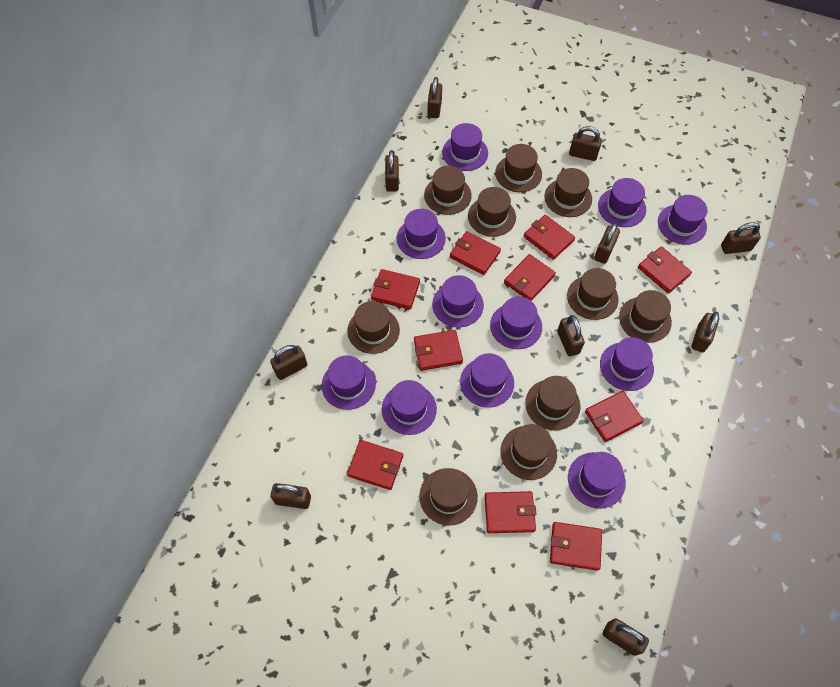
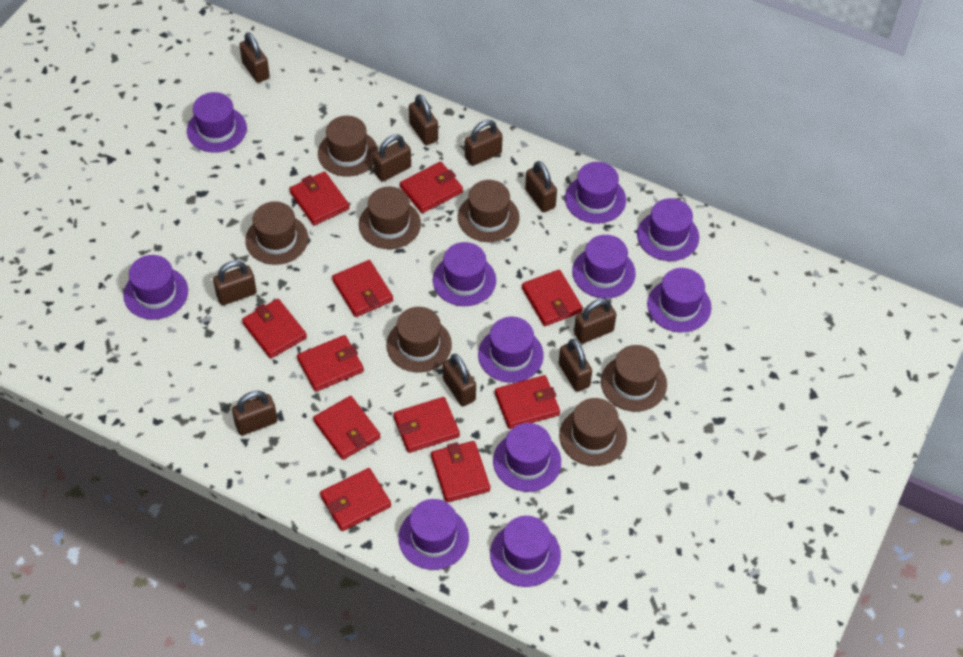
brown hat: [347,301,400,354] [419,468,478,526] [424,166,472,215] [468,187,516,237] [495,144,542,192] [500,424,557,480] [525,376,580,430] [544,168,592,217] [567,268,619,320] [619,290,672,343] = 10 -> [245,201,308,265] [318,116,378,176] [359,186,421,249] [386,307,452,373] [458,180,520,242] [559,398,627,466] [601,345,667,412] = 7
red wallet: [347,440,403,490] [371,269,420,310] [414,330,463,371] [450,231,501,275] [485,491,536,533] [504,254,556,301] [524,215,575,260] [550,522,602,571] [585,391,644,442] [638,246,692,293] = 10 -> [242,299,307,359] [289,171,349,225] [297,335,364,392] [313,396,380,460] [320,468,391,531] [332,260,393,317] [393,397,460,453] [400,162,463,213] [431,441,490,502] [495,375,560,429] [522,270,583,326] = 11

